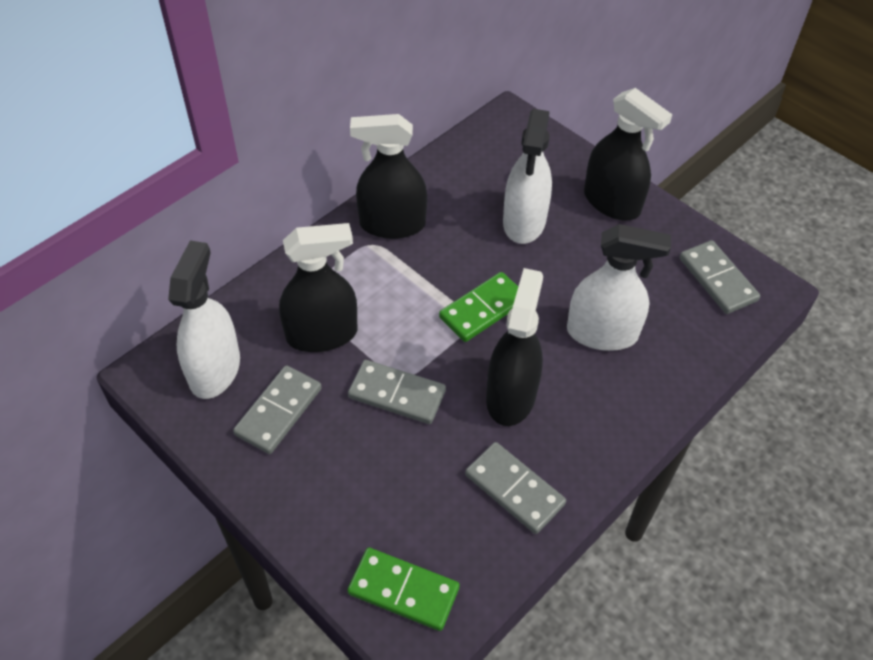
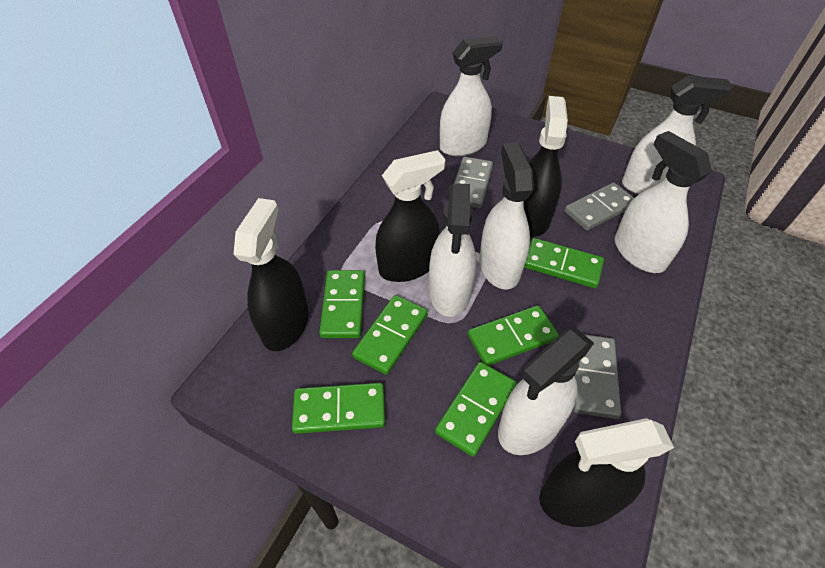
green domino: [347,547,460,631] [439,272,518,342] = 2 -> [292,383,385,434] [319,270,365,338] [352,295,428,375] [435,362,517,457] [468,305,559,366] [524,238,604,288] = 6
grey domino: [233,365,322,454] [348,360,446,424] [465,442,566,534] [679,240,760,314] = 4 -> [454,157,493,208] [565,182,634,231] [573,334,621,419] = 3
white spray bottle: [168,240,240,399] [503,109,552,244] [567,224,671,351] = 3 -> [429,183,476,317] [440,36,503,156] [480,143,534,290] [498,329,594,455] [615,131,712,273] [622,76,733,194] = 6

